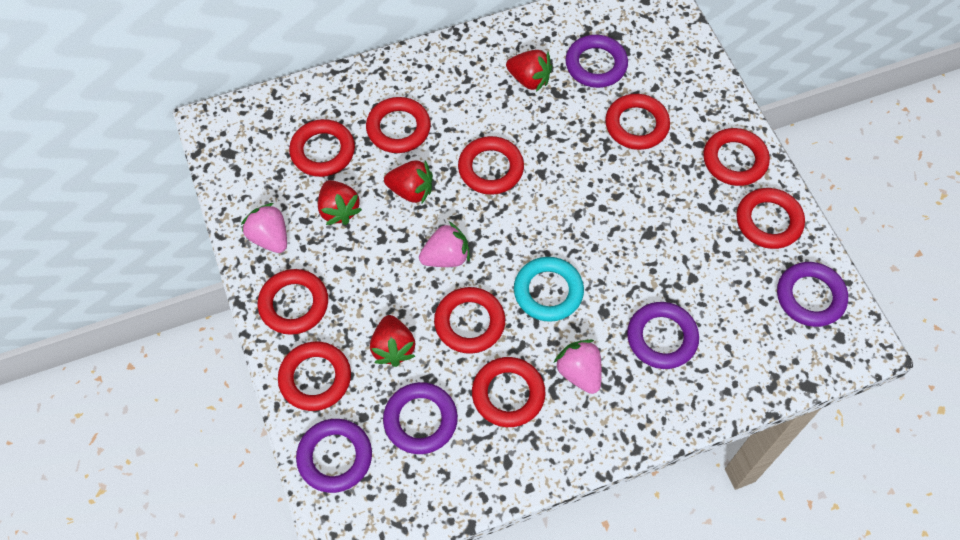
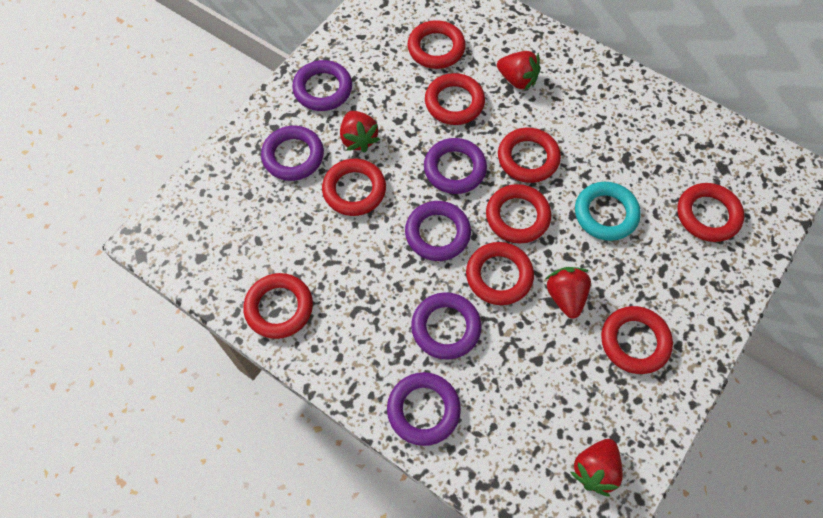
pink strawberry: [241,203,287,253] [419,222,470,267] [554,340,602,394] = 3 -> none = 0
purple ring: [296,419,372,493] [383,382,458,454] [565,35,628,88] [627,302,699,369] [777,262,848,327] = 5 -> [261,126,324,181] [292,60,352,111] [387,372,461,446] [405,201,471,261] [411,292,481,360] [424,138,487,194] = 6
red ring: [258,269,328,335] [278,342,351,411] [289,119,355,177] [366,97,431,153] [434,287,505,354] [458,136,524,195] [472,357,546,427] [605,94,670,150] [703,128,770,186] [736,188,805,249] = 10 -> [243,273,313,339] [322,159,386,216] [408,20,466,69] [425,73,485,125] [466,242,534,305] [486,184,551,243] [498,128,561,183] [601,306,673,374] [677,183,744,242] = 9

